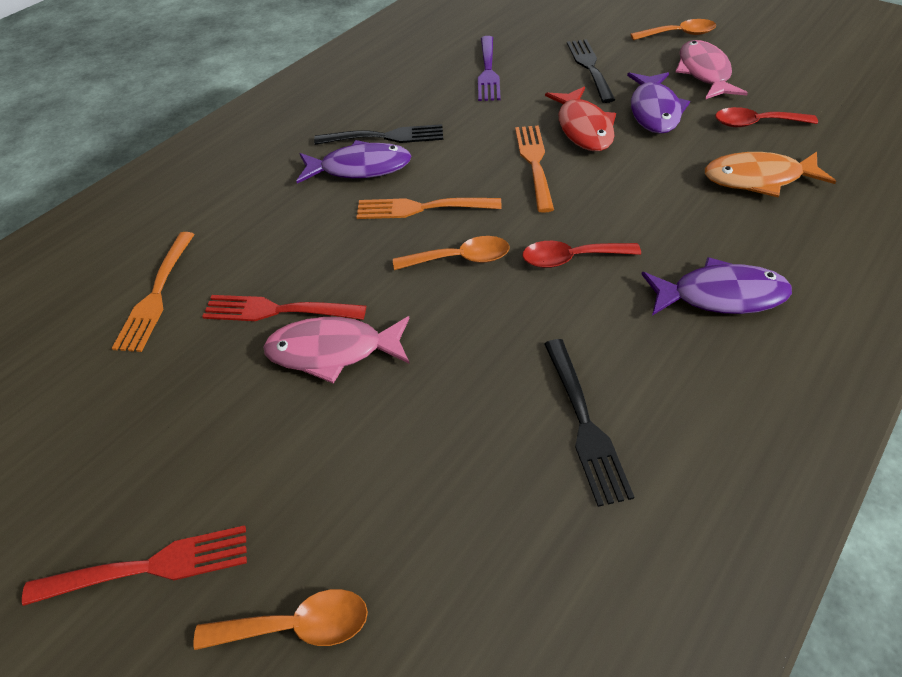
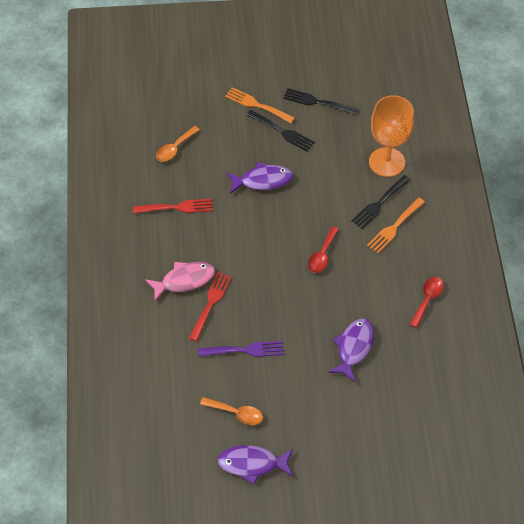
orange fish: [705,152,836,198] = 1 -> none = 0
orange fork: [112,232,195,352] [357,198,501,219] [515,125,554,213] = 3 -> [225,87,295,123] [367,197,425,253] = 2
orange goblet: none = 0 -> [369,95,414,177] = 1
orange spoon: [194,589,368,650] [393,236,510,270] [630,19,716,40] = 3 -> [156,126,200,162] [200,397,263,425] = 2
pink fish: [263,316,410,384] [676,40,748,99] = 2 -> [145,262,215,302] = 1
red fish: [545,87,616,151] = 1 -> none = 0

